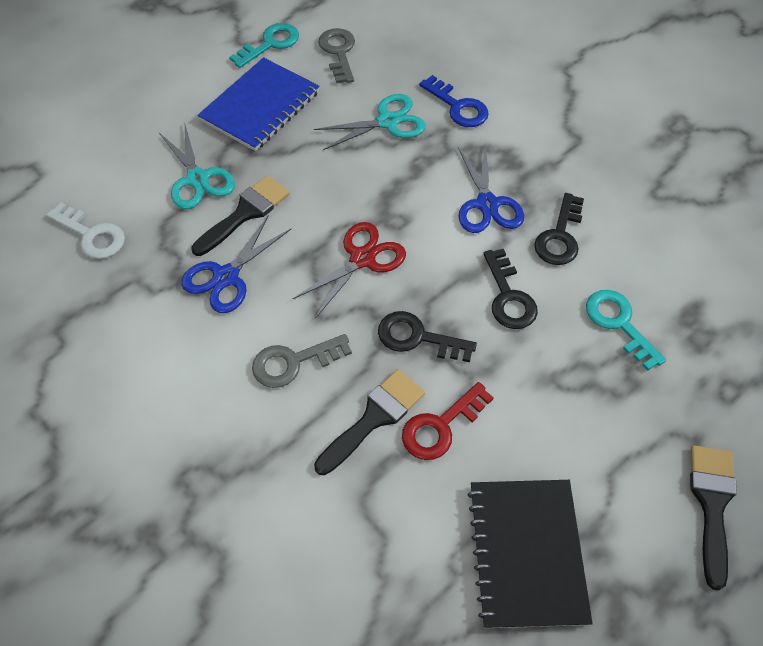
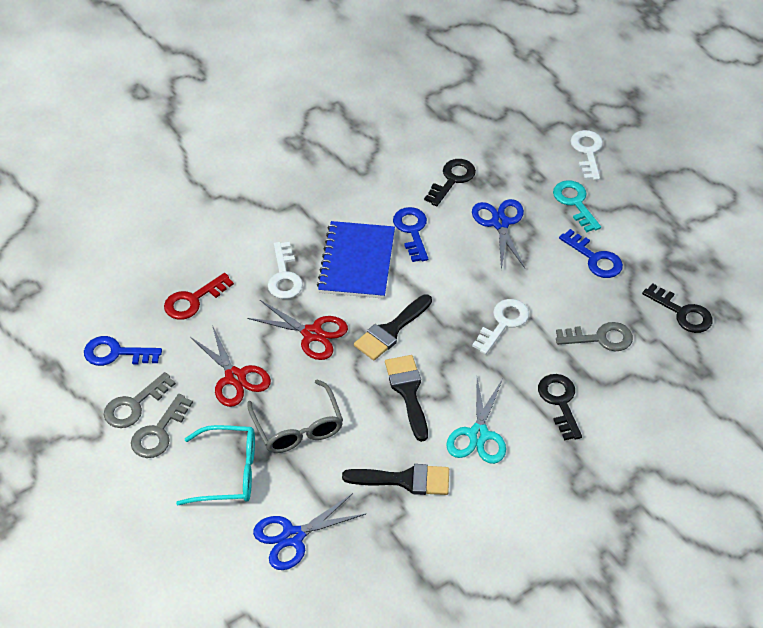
black notebook: [468,480,593,628] = 1 -> none = 0
blue key: [419,75,489,127] = 1 -> [84,336,162,366] [393,207,428,262] [559,229,623,278] = 3
grey glasses: none = 0 -> [247,379,343,453] = 1
grey key: [252,334,352,388] [319,28,355,83] = 2 -> [104,372,176,428] [131,394,193,458] [556,322,633,351] = 3
red scissors: [292,222,406,319] = 1 -> [190,325,271,407] [247,300,348,360] = 2
turquoise glasses: none = 0 -> [176,425,255,505] = 1
turquoise key: [229,23,299,68] [586,290,666,371] = 2 -> [553,180,601,232] = 1
turquoise scissors: [159,125,235,209] [314,94,426,150] = 2 -> [446,378,506,464] = 1
white key: [46,203,125,259] = 1 -> [268,242,303,299] [472,299,529,354] [571,130,603,180] = 3

